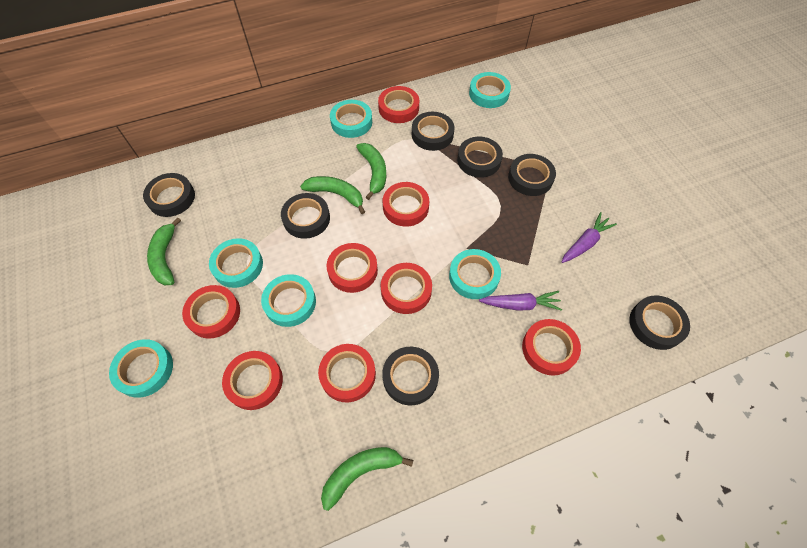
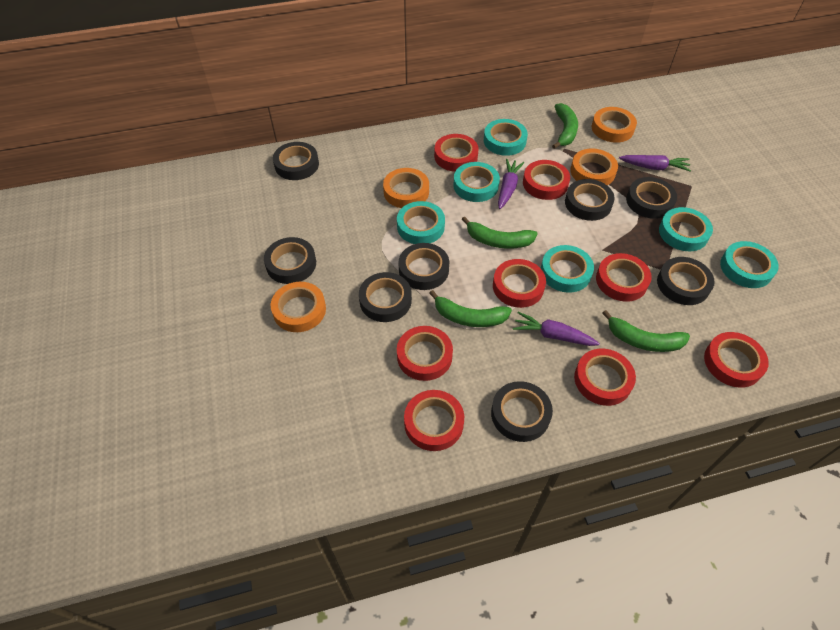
black tape: [143,173,195,217] [281,193,330,239] [382,347,439,405] [412,112,454,151] [457,137,503,178] [508,154,556,196] [629,296,690,350] = 7 -> [264,237,316,284] [273,142,319,180] [359,272,412,322] [398,243,449,290] [491,381,553,442] [565,179,615,221] [626,177,677,219] [657,257,715,305] = 8
orange tape: none = 0 -> [271,282,326,332] [383,168,429,208] [570,148,618,185] [592,107,637,143] = 4
purple carrot: [479,291,562,311] [562,212,617,263] = 2 -> [498,159,524,209] [513,312,600,346] [619,155,691,172] = 3

